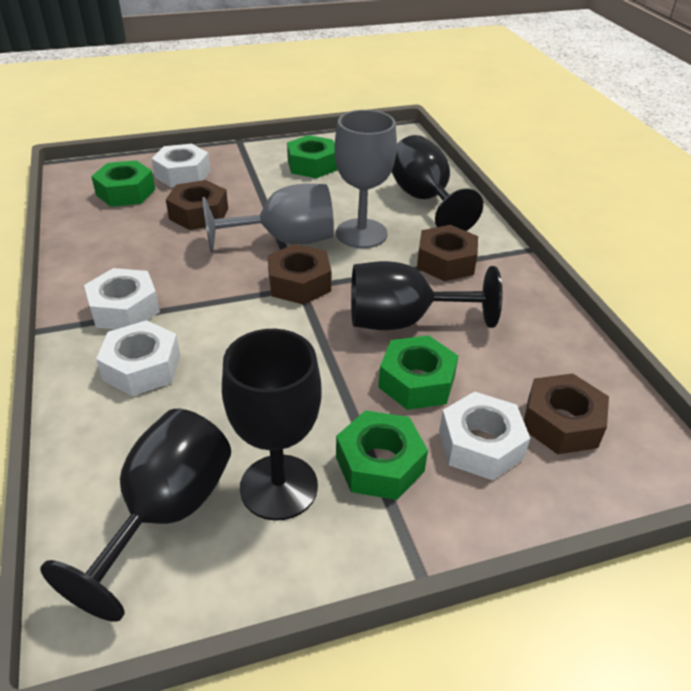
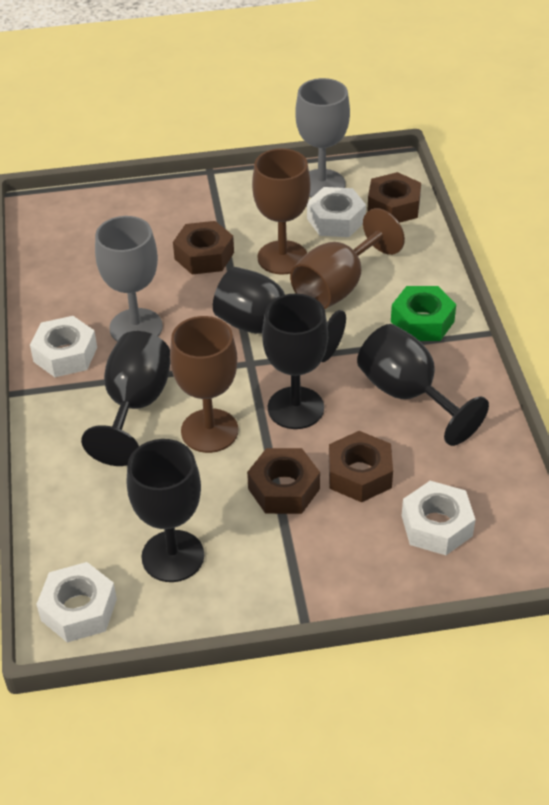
black goblet: [40,409,231,622] [222,329,322,521] [351,261,502,330] [392,135,483,231] = 4 -> [81,331,170,466] [127,439,204,582] [213,267,346,362] [262,293,328,429] [357,324,489,446] = 5
brown goblet: none = 0 -> [170,316,238,453] [252,148,311,275] [290,208,405,309] = 3
green nut: [91,160,155,207] [287,135,338,178] [336,410,428,500] [378,335,458,410] = 4 -> [391,286,456,341] = 1

